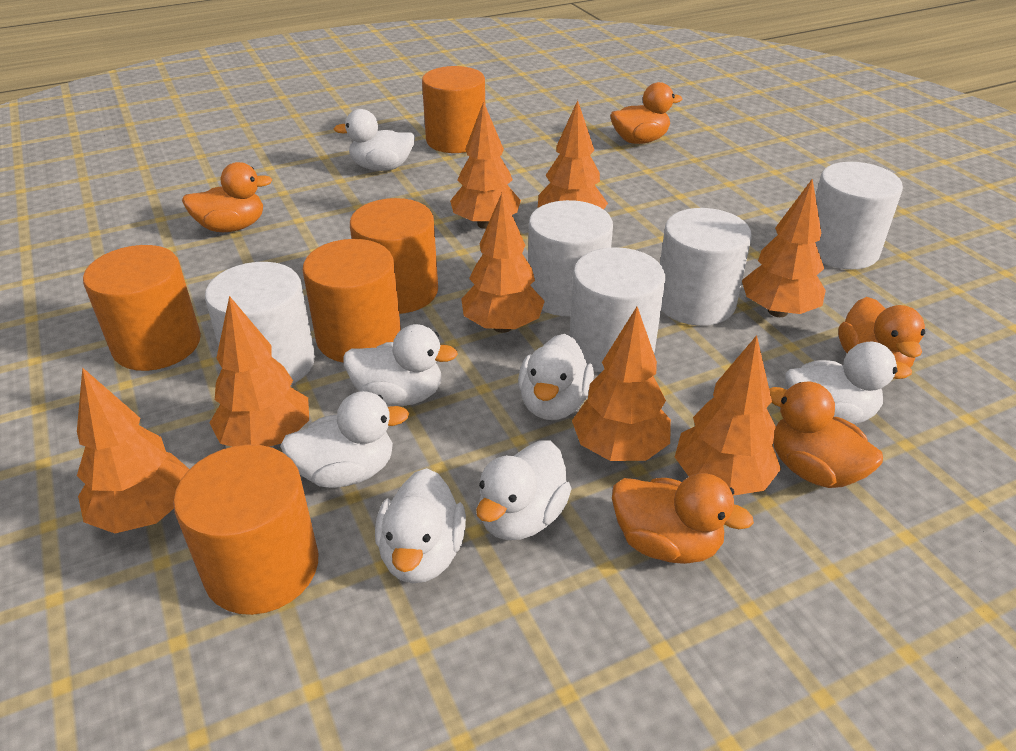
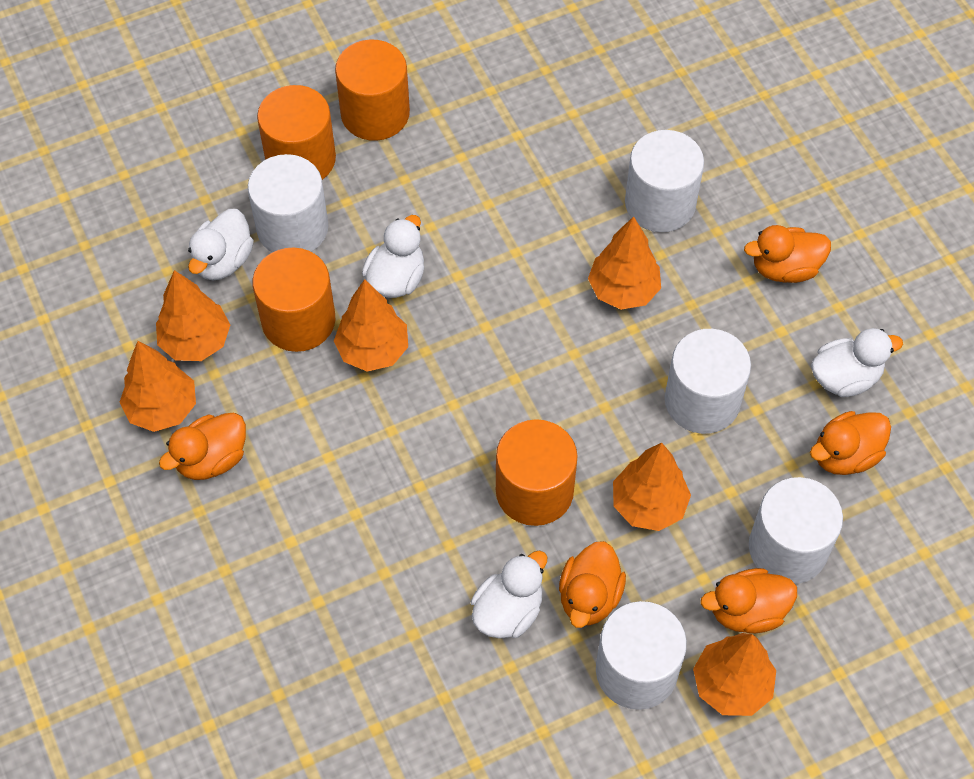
orange cylinder: [83,245,201,371] [173,445,318,615] [303,239,401,363] [350,198,438,314] [422,66,485,153] = 5 -> [252,247,335,352] [257,85,336,180] [335,40,410,141] [496,419,578,526] = 4
orange tree: [77,367,189,533] [210,296,309,447] [450,101,521,229] [461,193,545,333] [538,100,608,210] [572,307,671,461] [675,335,781,496] [742,178,826,317] = 8 -> [119,341,196,432] [156,270,230,361] [334,279,408,372] [588,216,661,310] [613,443,691,531] [693,633,776,716] = 6
white duck: [280,391,409,488] [334,109,415,171] [343,324,458,406] [375,468,466,583] [476,441,572,540] [518,334,594,420] [785,342,912,424] = 7 -> [188,209,254,280] [362,215,424,298] [471,550,547,639] [811,328,903,397] = 4

